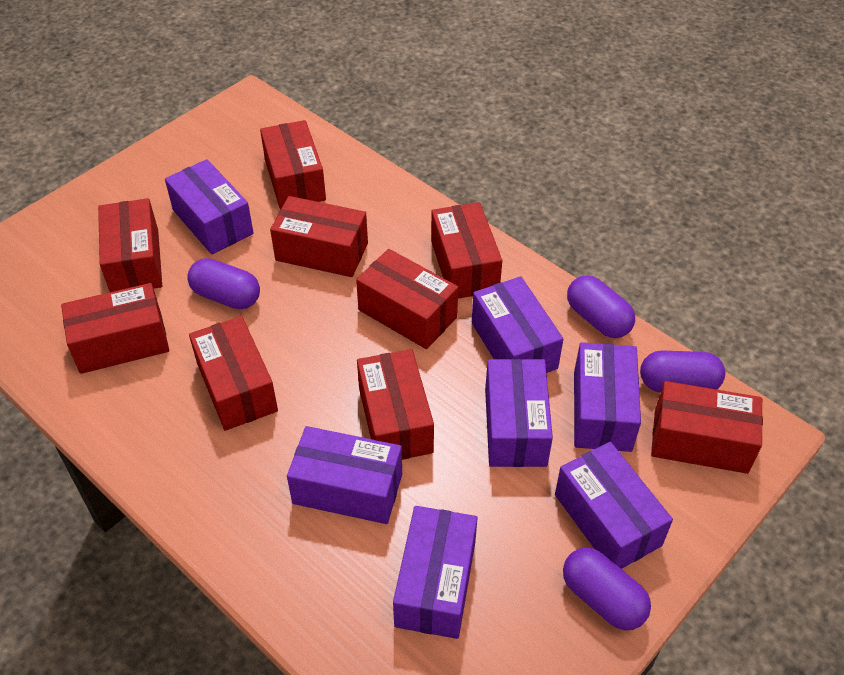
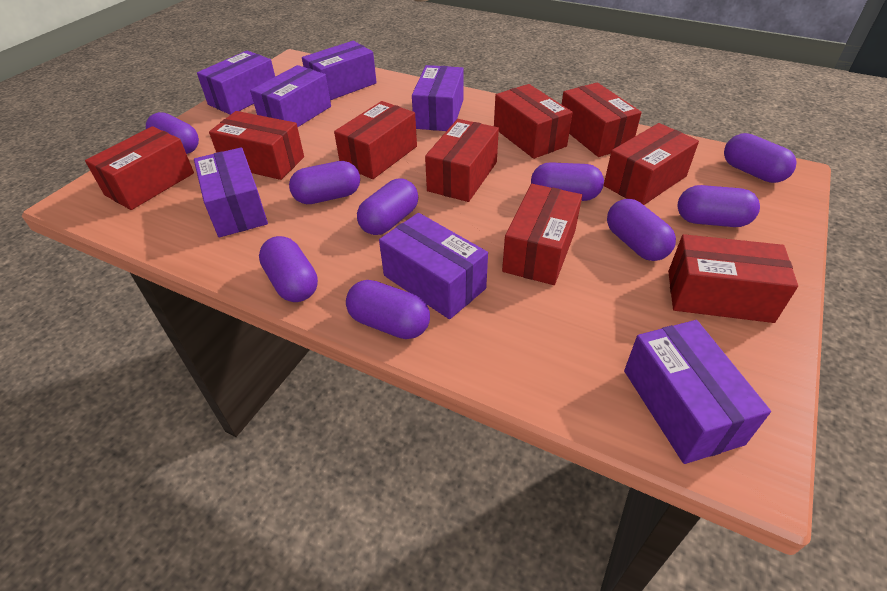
purple capsule: [187,258,260,309] [563,548,651,630] [567,275,635,338] [640,351,725,392] = 4 -> [146,112,199,154] [259,236,318,302] [289,161,360,204] [346,280,430,339] [357,179,418,235] [531,162,604,201] [607,199,676,261] [678,185,760,227] [724,133,797,183] = 9

